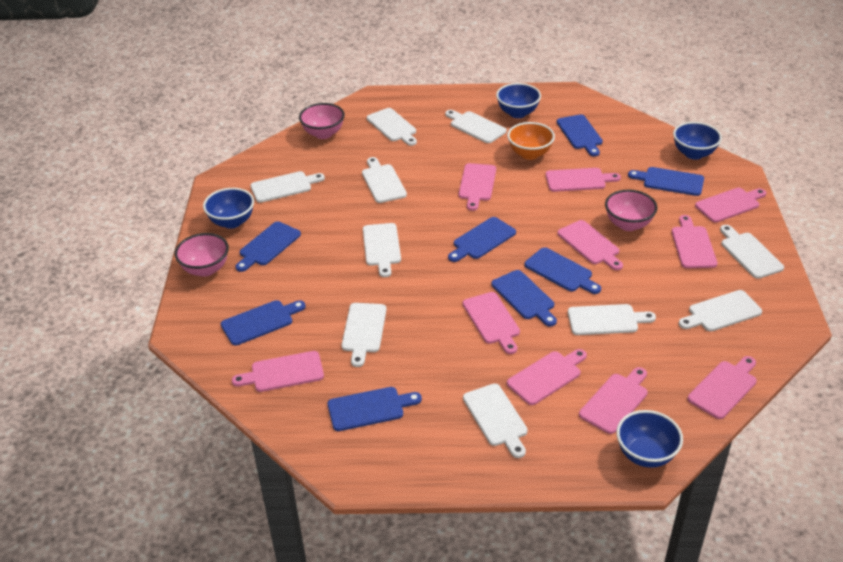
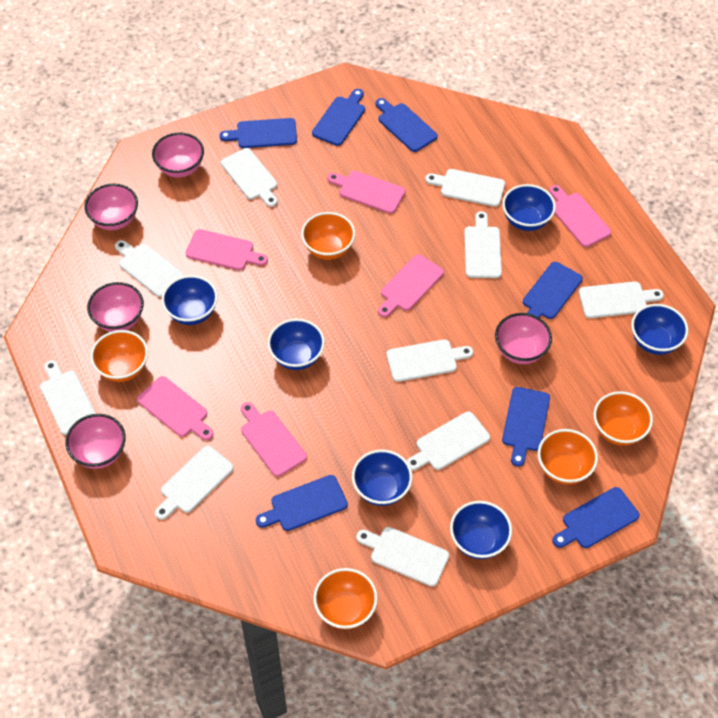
blue bowl: [203,188,254,229] [496,83,541,118] [616,410,683,468] [673,122,722,160] = 4 -> [162,275,218,325] [268,318,325,370] [352,449,413,506] [450,501,512,559] [502,184,556,231] [631,304,688,355] = 6
blue cutting board: [221,300,306,346] [235,221,301,272] [328,387,422,431] [448,217,516,262] [491,270,557,326] [524,247,601,294] [557,114,603,156] [628,167,704,196] = 8 -> [219,118,297,148] [256,475,348,531] [312,89,365,146] [376,98,438,152] [502,387,550,467] [523,262,583,319] [553,487,639,548] = 7
orange bowl: [507,122,555,160] = 1 -> [90,330,148,382] [301,212,355,260] [313,568,378,629] [538,429,598,485] [594,391,653,446] = 5
pink bowl: [175,233,229,277] [299,103,345,139] [605,190,657,231] = 3 -> [65,414,126,469] [84,183,138,230] [87,282,144,332] [152,132,204,178] [495,313,552,364] = 5
pink cutting board: [232,351,324,392] [459,163,496,211] [463,292,520,354] [507,349,587,405] [546,168,621,192] [558,220,623,270] [579,367,648,434] [672,215,717,268] [688,356,757,419] [695,188,766,222] = 10 -> [137,376,213,440] [186,229,268,270] [241,402,307,477] [327,171,405,214] [378,254,444,317] [549,185,611,247] = 6

